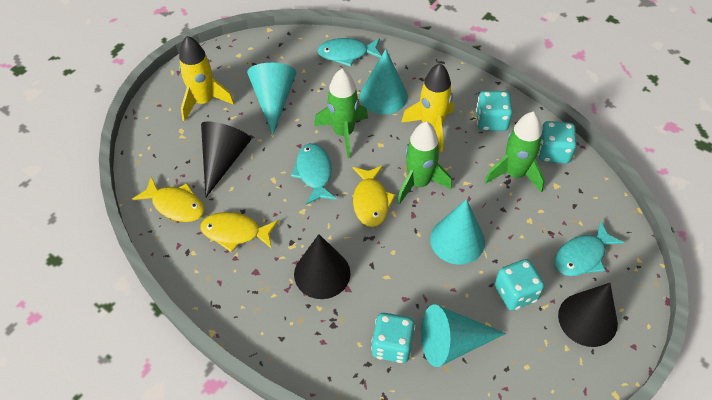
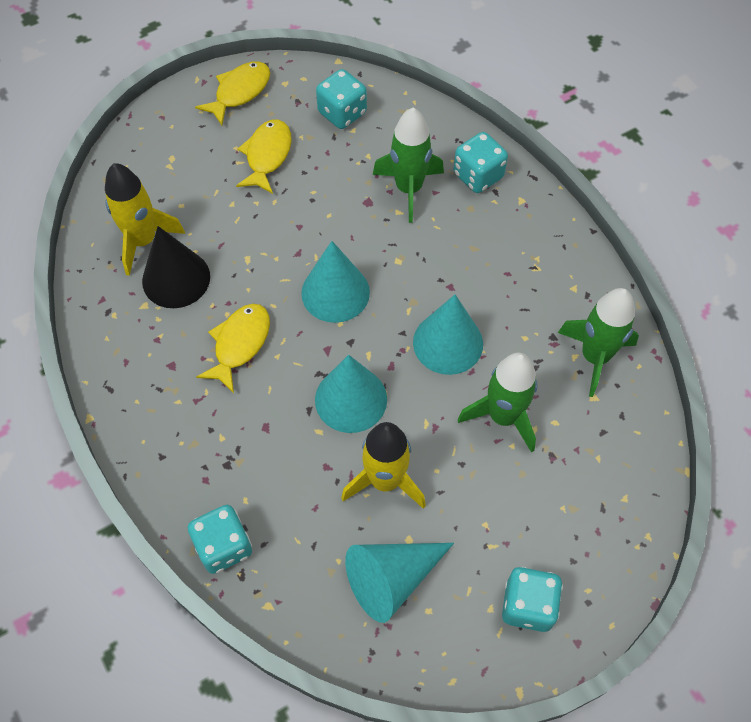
black cone: [201,121,251,197] [294,234,350,299] [558,283,618,347] = 3 -> [142,226,210,308] = 1
turquoise fish: [291,143,337,205] [317,38,381,67] [554,220,625,276] = 3 -> none = 0

